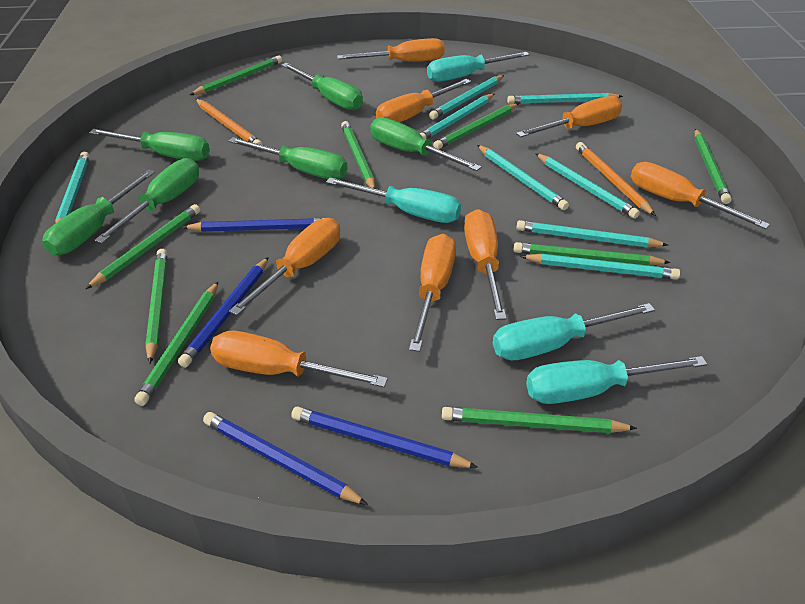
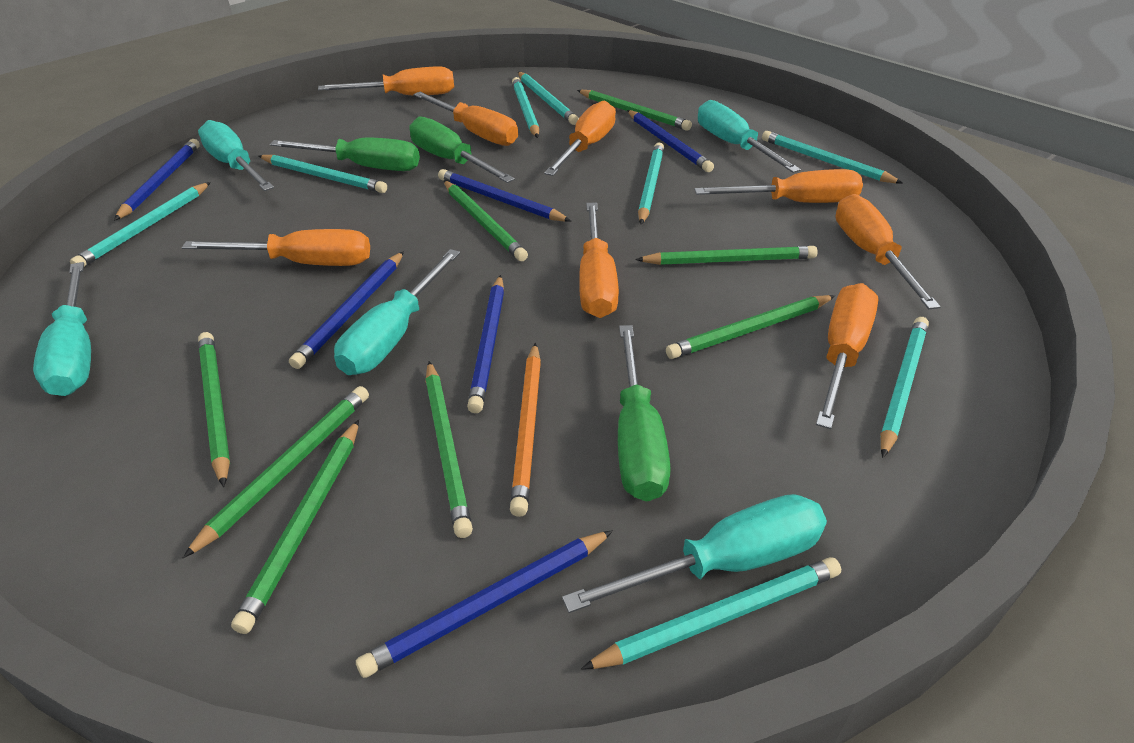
blue pencil: [178,257,269,367] [182,218,324,232] [203,412,368,505] [291,407,478,468] = 4 -> [114,139,200,221] [289,251,404,369] [356,530,613,678] [438,169,571,222] [467,275,504,413] [627,110,714,172] = 6
green pencil: [86,204,200,289] [134,282,218,406] [145,249,168,364] [190,55,282,95] [341,121,376,189] [433,103,519,149] [442,407,637,433] [514,242,670,266] [695,129,732,204] = 9 -> [183,386,369,558] [198,332,230,487] [231,420,359,634] [425,361,473,538] [444,180,528,261] [577,90,692,131] [635,246,818,265] [666,295,835,359] = 8
green screwdriver: [42,169,155,255] [89,129,210,161] [95,158,199,243] [228,137,347,179] [281,63,363,110] [370,117,482,171] = 6 -> [270,138,420,171] [409,116,515,183] [618,325,671,501] = 3
orange pencil: [196,99,262,145] [576,142,656,216] = 2 -> [510,343,541,517] = 1
turquoise screwdriver: [326,177,461,223] [427,52,530,82] [493,303,655,360] [526,356,707,404] = 4 -> [33,262,91,396] [198,120,274,191] [334,249,460,375] [562,494,827,613] [698,100,801,173] = 5

